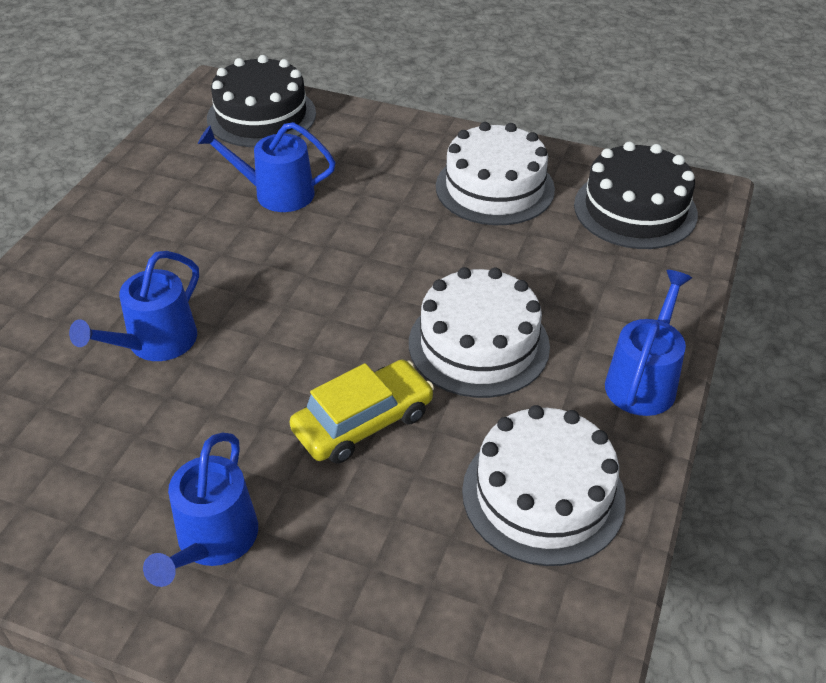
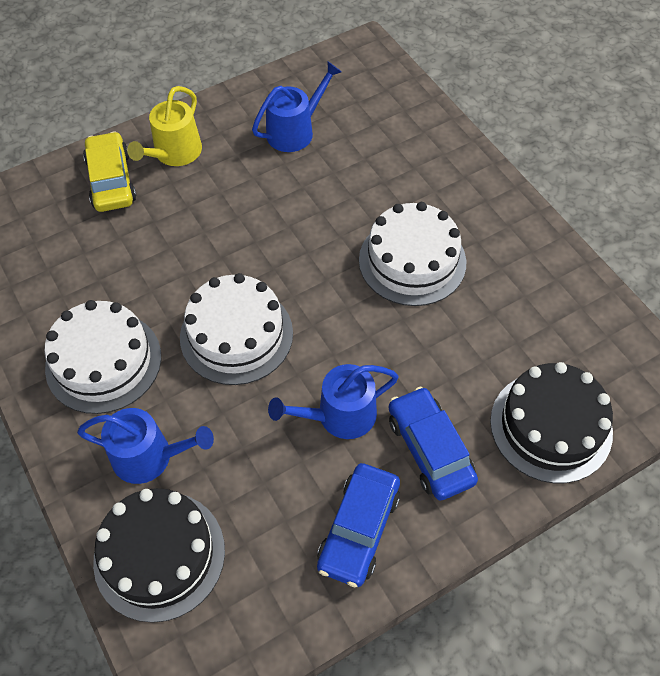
blue car: none = 0 -> [317,463,400,587] [388,387,478,501] = 2
blue watering can: [69,251,199,361] [143,432,258,587] [198,122,336,212] [605,270,692,416] = 4 -> [77,408,214,484] [252,62,342,152] [268,364,399,439] = 3
yellow watering can: none = 0 -> [127,86,202,166] = 1

